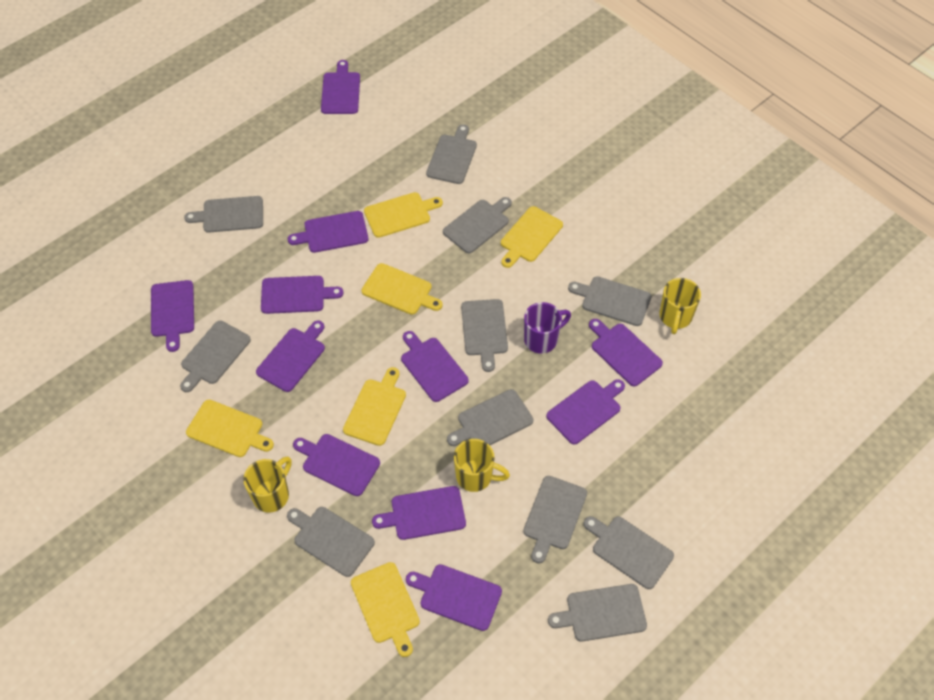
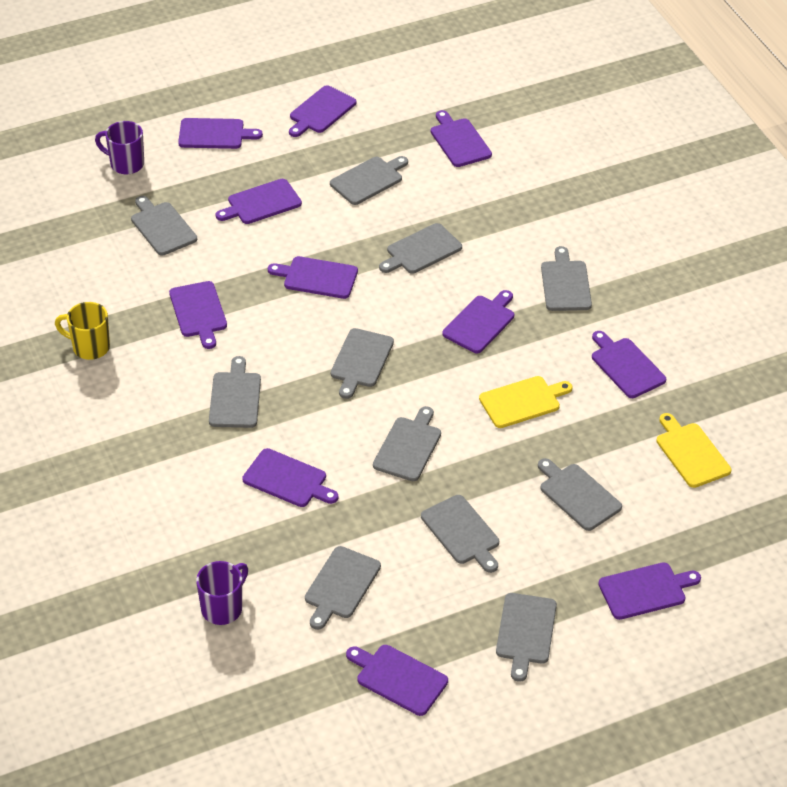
purple mug: [524,302,571,354] = 1 -> [95,121,144,174] [196,561,248,625] = 2
yellow cutting board: [186,400,274,457] [343,367,406,446] [351,562,420,657] [362,263,443,315] [364,192,443,238] [501,206,563,268] = 6 -> [479,376,573,428] [656,413,731,488] = 2
yellow mug: [243,457,292,513] [454,439,510,492] [659,278,701,334] = 3 -> [55,302,110,360] = 1

